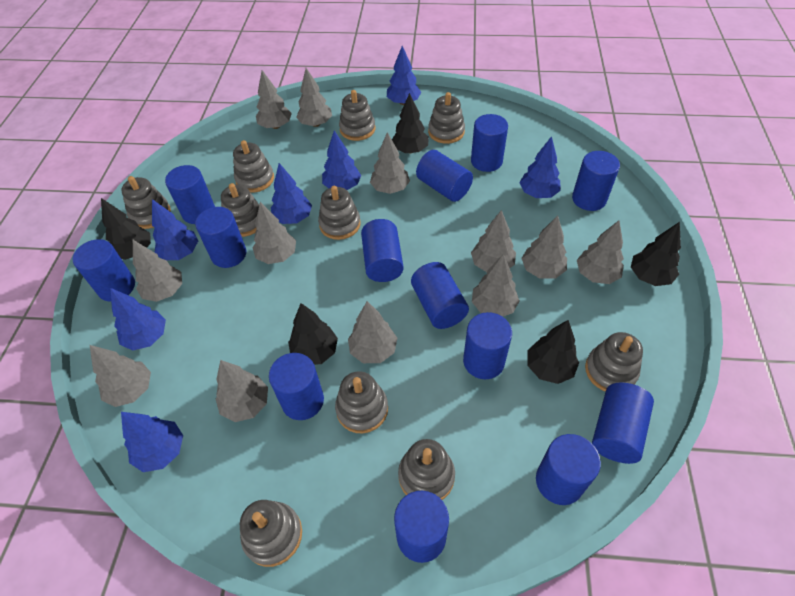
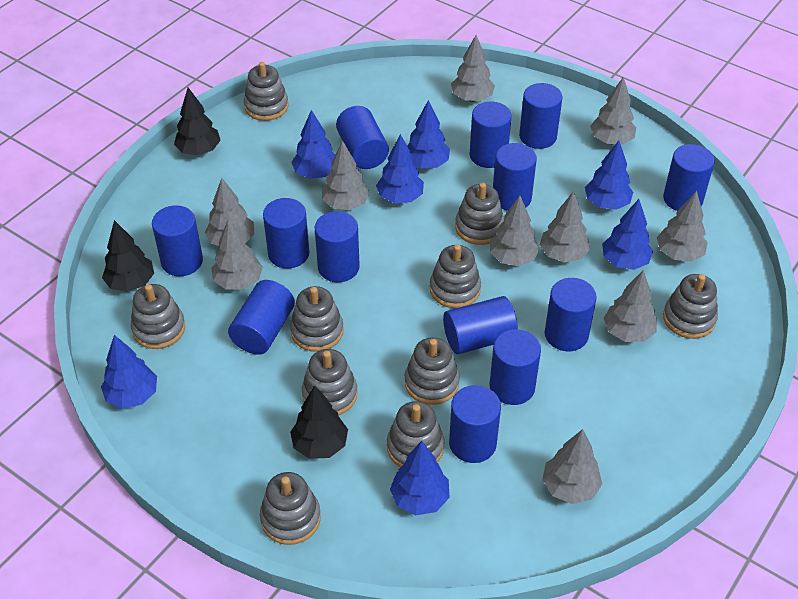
black tree: [101,198,151,260] [288,303,338,365] [392,93,429,153] [527,320,579,384] [631,222,681,286] = 5 -> [102,220,154,292] [174,87,221,155] [290,385,348,459] = 3
grey tree: [90,345,151,407] [133,240,182,302] [216,360,268,422] [253,202,296,264] [256,70,292,129] [296,68,332,127] [348,301,397,363] [370,132,410,194] [471,210,516,272] [472,254,520,317] [521,216,567,279] [577,220,624,284] = 12 -> [205,178,254,246] [211,219,263,290] [322,140,370,210] [451,35,495,102] [490,195,540,266] [540,191,590,263] [542,429,602,504] [590,77,636,144] [603,270,657,342] [657,191,708,262] = 10

